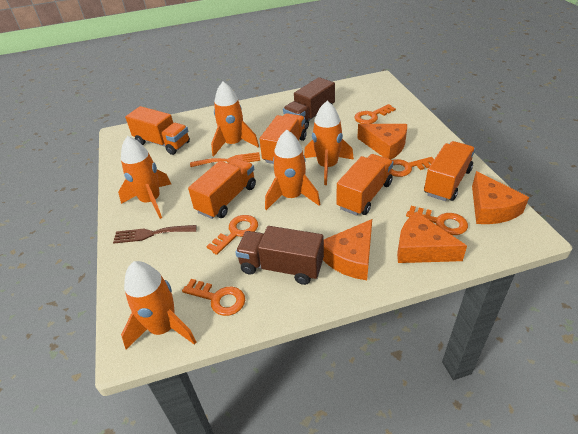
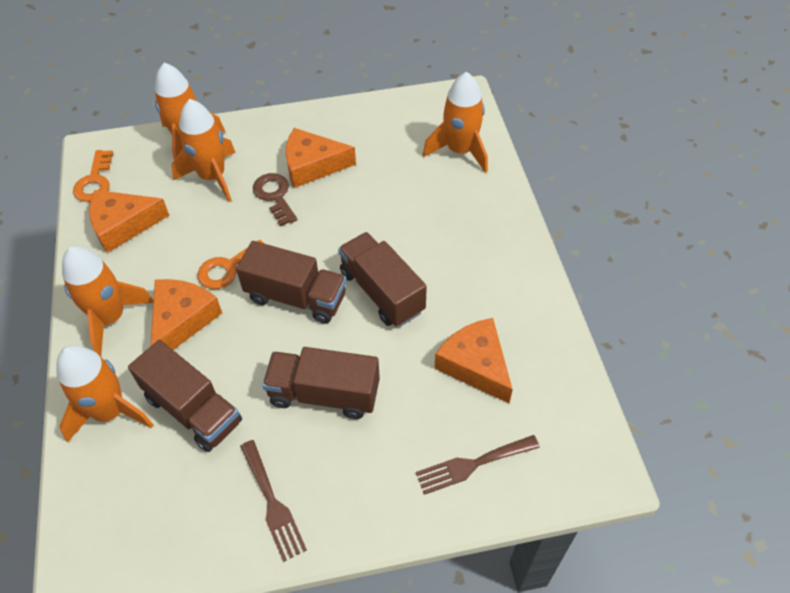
brown fork: [113,225,197,243] = 1 -> [240,440,307,562] [416,435,540,495] = 2
brown key: none = 0 -> [253,173,298,226] = 1
brown truck: [235,226,324,285] [283,77,335,130] = 2 -> [128,340,242,452] [236,241,347,324] [262,347,380,419] [338,232,427,327] = 4
orange fork: [190,152,260,167] = 1 -> none = 0
orange key: [182,279,245,316] [206,215,258,255] [354,104,396,124] [391,157,434,177] [406,206,468,235] = 5 -> [73,150,113,202] [197,240,263,289] = 2
orange truck: [125,106,190,155] [188,158,256,219] [260,113,306,164] [336,154,394,216] [424,141,475,201] = 5 -> none = 0

